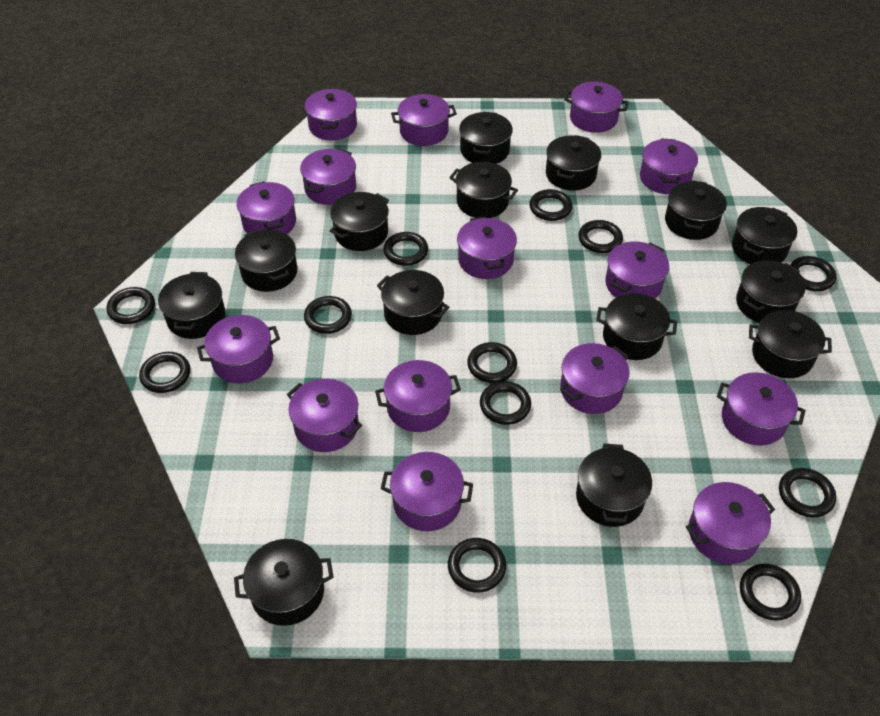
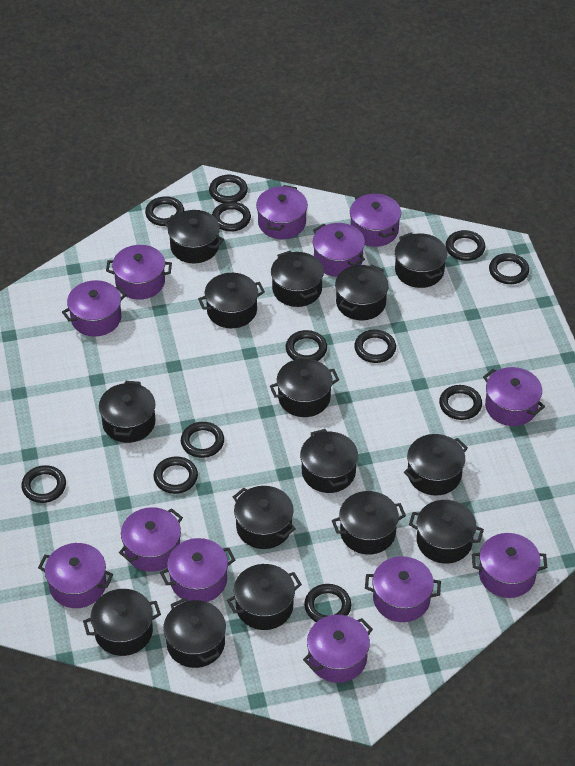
black pot: [158,272,226,339] [234,539,334,626] [235,229,297,292] [330,192,389,251] [377,270,449,335] [449,162,518,218] [459,112,513,164] [546,135,601,191] [576,443,652,527] [596,293,677,360] [665,180,727,240] [732,207,797,264] [736,260,805,323] [749,310,832,378] = 14 -> [83,589,161,656] [99,381,156,443] [163,598,226,668] [164,210,224,263] [198,273,265,328] [227,564,302,630] [233,486,296,549] [270,358,339,417] [271,251,324,307] [300,429,358,493] [332,491,406,555] [335,264,389,320] [395,232,447,288] [404,434,468,496] [409,500,484,564] = 15
purple pot: [197,315,280,383] [237,181,296,234] [287,379,362,452] [300,149,356,205] [305,89,357,140] [375,360,461,432] [381,452,473,531] [391,94,457,146] [457,216,517,279] [560,343,629,414] [564,82,629,133] [605,241,669,299] [640,138,698,194] [686,482,775,564] [717,372,806,446] = 15 -> [38,543,114,608] [62,280,127,336] [106,245,172,300] [119,507,183,572] [160,538,235,602] [256,185,308,239] [303,615,373,683] [313,223,365,277] [350,193,401,247] [365,556,441,622] [472,533,548,598] [483,367,545,426] = 12

